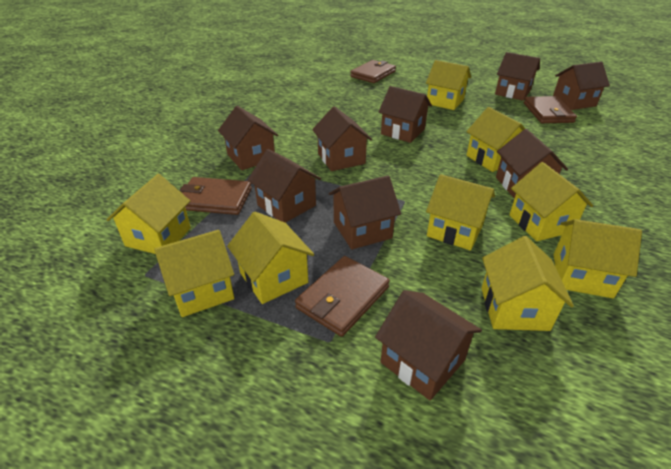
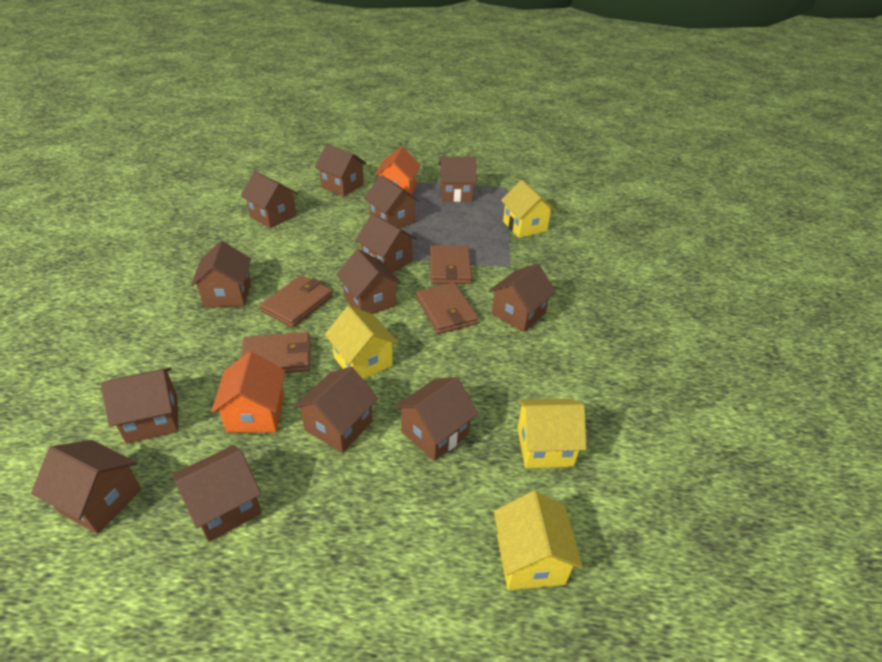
brown house: [218,106,278,170] [248,149,321,223] [312,106,372,171] [329,176,401,250] [375,290,482,400] [379,86,432,143] [495,52,540,101] [496,129,568,199] [553,62,610,110] = 9 -> [31,440,142,534] [101,368,179,444] [172,445,262,542] [191,241,251,307] [240,171,298,228] [293,366,378,453] [315,144,367,196] [336,249,401,314] [356,214,417,273] [364,175,420,228] [394,377,478,461] [439,157,477,202] [489,263,556,332] = 13
orange house: none = 0 -> [211,352,285,433] [374,146,421,195] = 2
yellow house: [106,174,191,254] [154,230,235,317] [227,212,314,304] [426,60,471,110] [426,174,495,251] [466,107,525,172] [481,236,574,331] [509,162,593,241] [553,219,642,298] = 9 -> [325,306,398,379] [494,491,583,590] [501,180,556,238] [517,399,586,468] = 4

